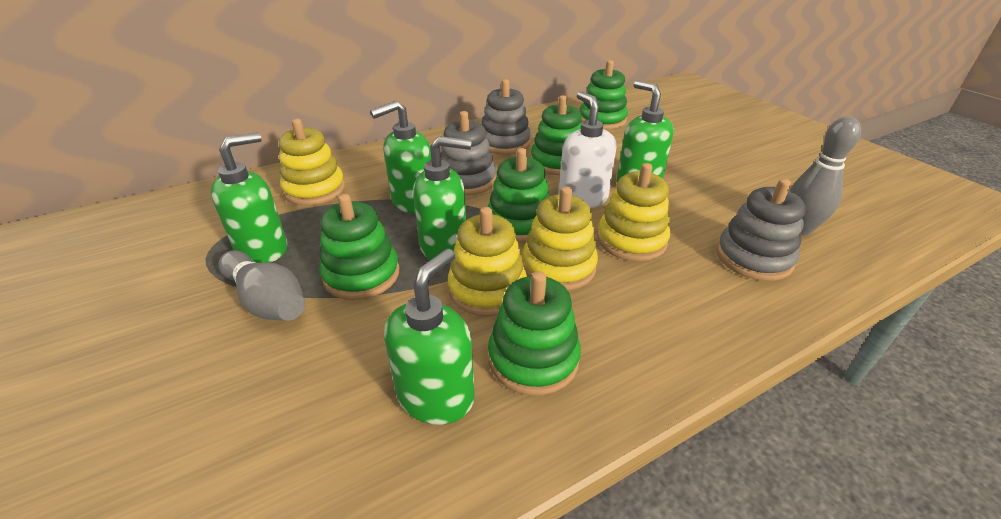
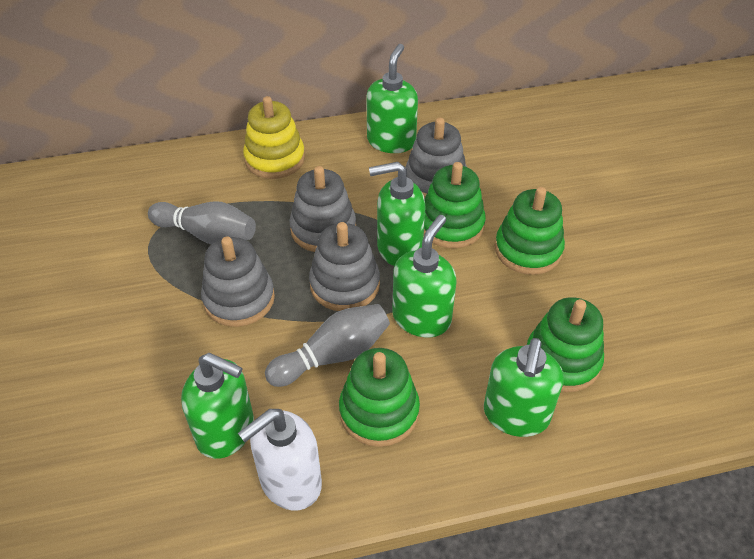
green stacking toy: [319,194,399,300] [488,148,550,243] [488,271,581,395] [531,95,582,175] [580,60,628,130] = 5 -> [339,348,420,447] [424,162,486,248] [495,187,565,275] [527,297,604,392] = 4
grey stacking toy: [441,111,496,196] [482,79,531,154] [716,179,806,281] = 3 -> [201,237,275,327] [289,166,356,252] [309,222,380,311] [406,118,467,198] = 4
yellow stacking toy: [279,119,345,205] [448,207,527,316] [522,186,598,291] [597,163,670,261] = 4 -> [243,96,305,179] = 1

